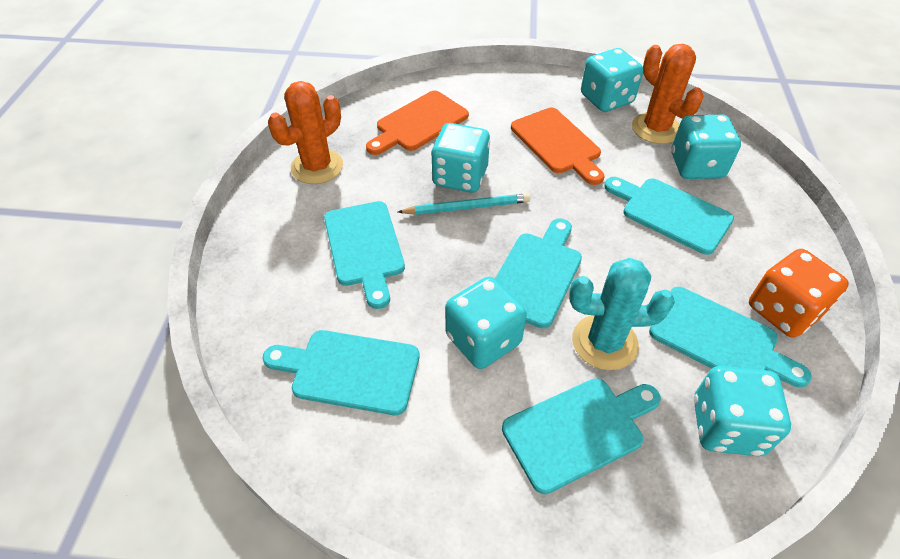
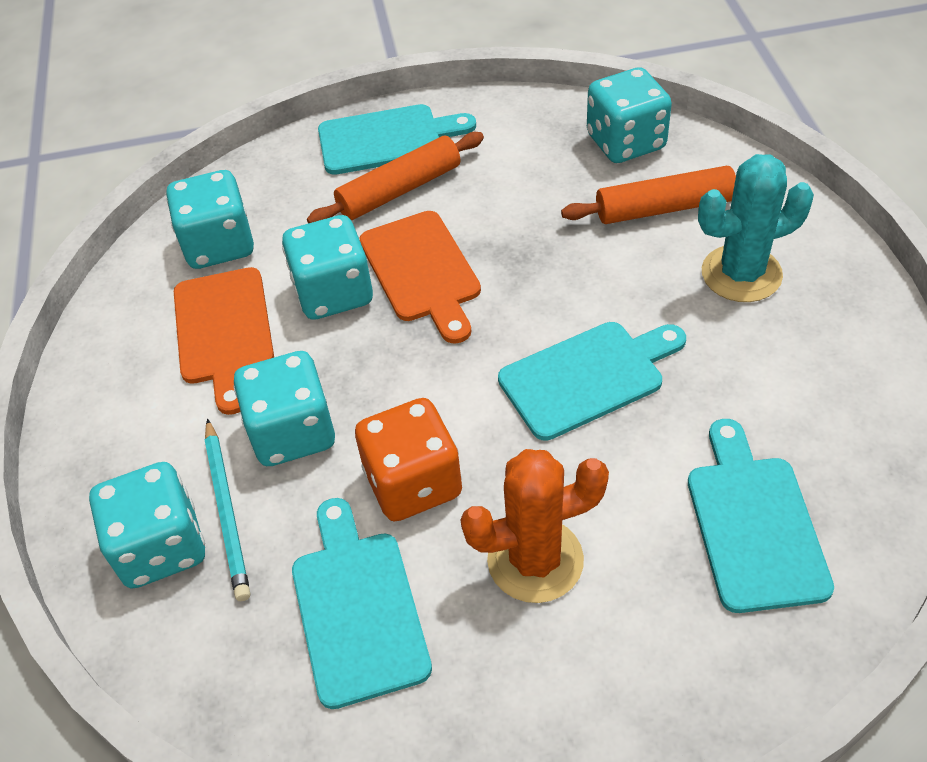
orange cactus: [268,81,343,184] [632,44,703,144] = 2 -> [461,449,609,603] = 1
orange rolling pin: none = 0 -> [307,132,484,223] [561,166,736,224] = 2
turquoise cutting board: [262,330,420,415] [324,201,405,309] [495,218,582,328] [502,378,661,494] [604,177,734,255] [649,287,812,387] = 6 -> [292,498,432,709] [318,104,476,175] [498,322,686,441] [688,419,834,613] = 4

